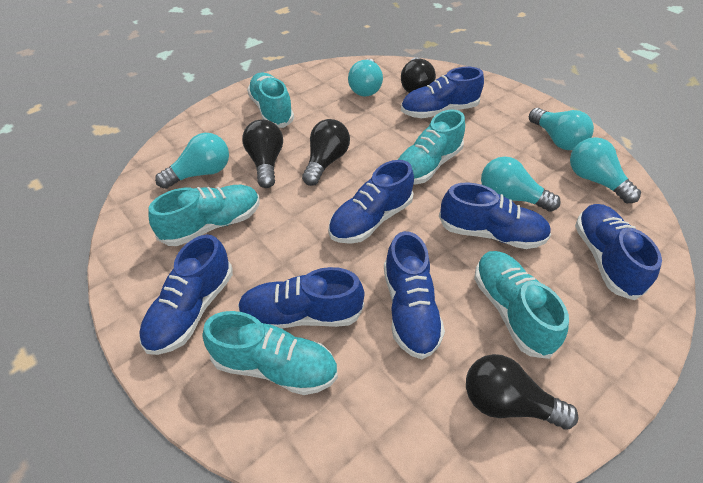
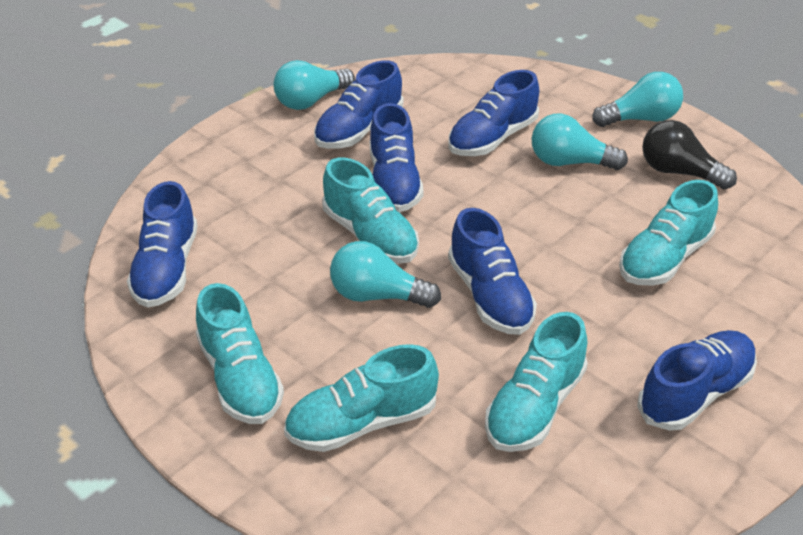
black light bulb: [242,119,283,188] [302,119,350,186] [401,57,436,93] [466,354,578,429] = 4 -> [642,120,737,190] = 1
blue shoe: [139,234,233,355] [238,267,365,329] [328,160,414,244] [384,231,445,359] [401,67,484,118] [439,182,551,249] [575,204,662,300] = 7 -> [127,181,198,308] [314,60,403,149] [370,103,424,212] [448,70,539,156] [448,208,537,335] [637,330,757,431] = 6
turquoise light bulb: [155,133,229,189] [348,59,383,96] [481,157,561,212] [529,108,594,150] [570,137,641,203] = 5 -> [273,60,355,110] [330,241,441,308] [532,114,628,170] [592,72,683,127] = 4

